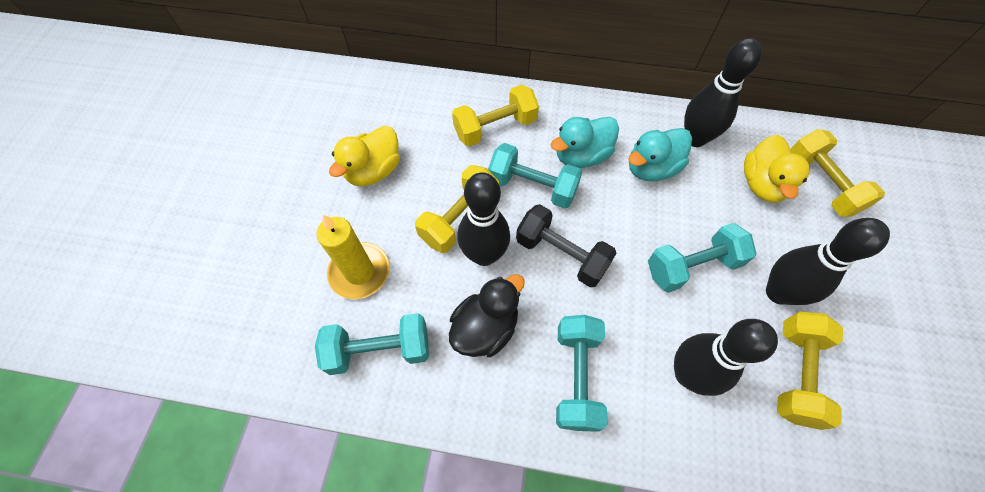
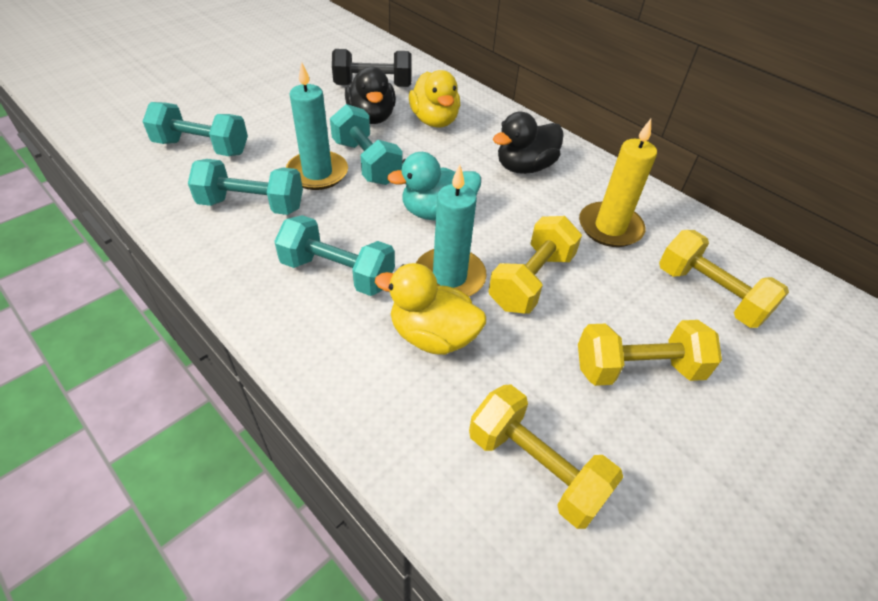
black bowling pin: [457,172,510,266] [674,319,778,396] [684,38,762,147] [766,218,890,305] = 4 -> none = 0
black duck: [449,274,525,357] = 1 -> [345,66,396,124] [493,112,564,174] = 2
turquoise candle: none = 0 -> [286,62,348,190] [416,165,487,297] = 2
turquoise duck: [551,117,619,168] [628,128,692,181] = 2 -> [387,152,481,221] = 1

